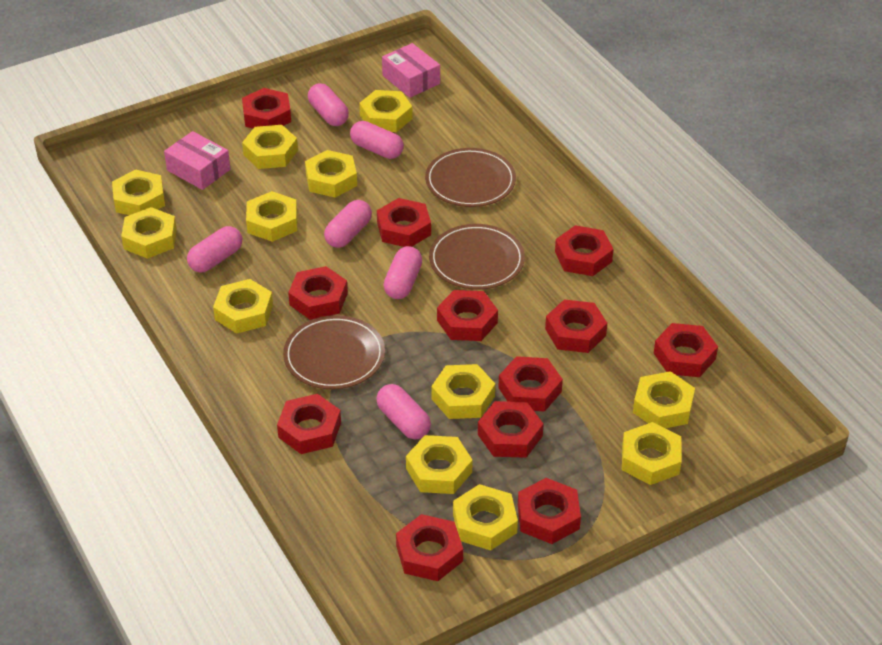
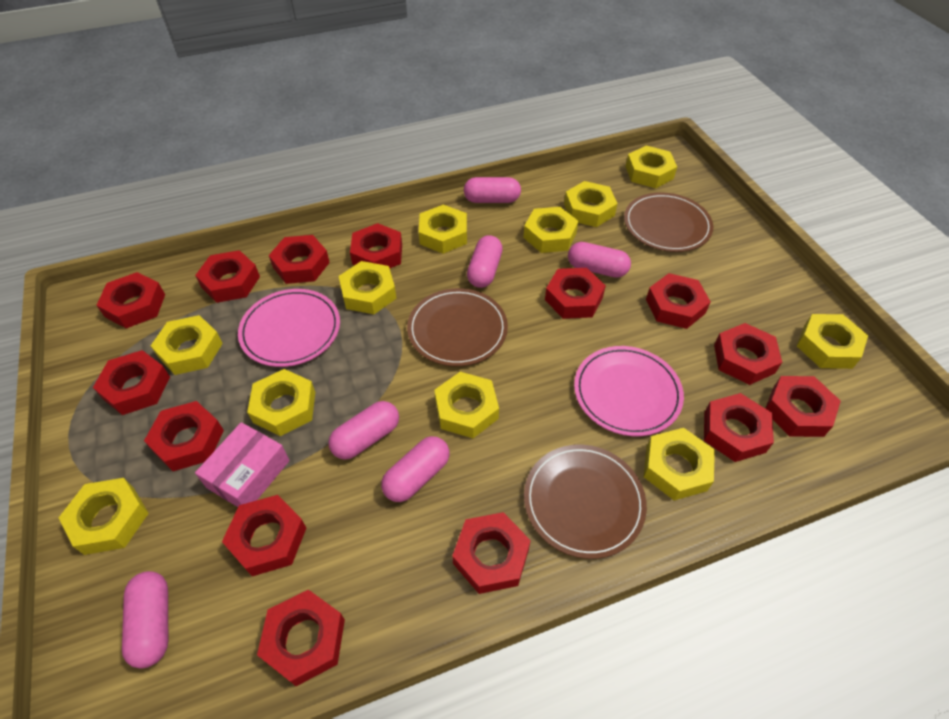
pink box: [164,131,230,190] [382,43,440,98] = 2 -> [195,422,290,507] = 1
pink plate: none = 0 -> [238,289,340,367] [574,346,684,436] = 2
red nut: [242,88,291,128] [277,394,341,454] [288,266,348,320] [377,198,431,247] [396,514,463,581] [437,290,498,341] [478,401,543,458] [498,356,563,412] [518,478,581,544] [545,299,607,353] [555,225,613,276] [654,323,718,377] = 12 -> [93,350,170,415] [96,272,165,328] [144,401,224,471] [195,250,260,303] [222,495,306,576] [257,590,345,686] [269,235,330,284] [350,223,402,268] [452,512,531,594] [545,268,606,319] [646,273,711,329] [704,393,774,462] [714,323,782,385] [765,376,841,437] = 14
yellow nut: [112,170,165,215] [121,207,177,259] [213,279,273,333] [242,125,298,169] [246,191,297,242] [305,150,357,198] [359,90,413,132] [406,435,473,494] [431,364,495,419] [453,484,518,551] [622,422,682,485] [633,371,695,428] = 12 -> [59,478,149,555] [151,315,223,375] [247,369,315,436] [339,261,397,314] [419,205,467,254] [434,372,499,438] [523,207,579,253] [564,181,618,227] [625,145,677,188] [644,428,715,500] [797,314,868,369] = 11

